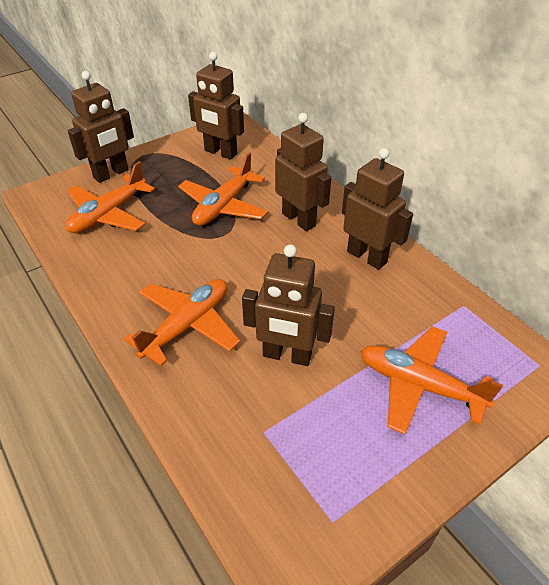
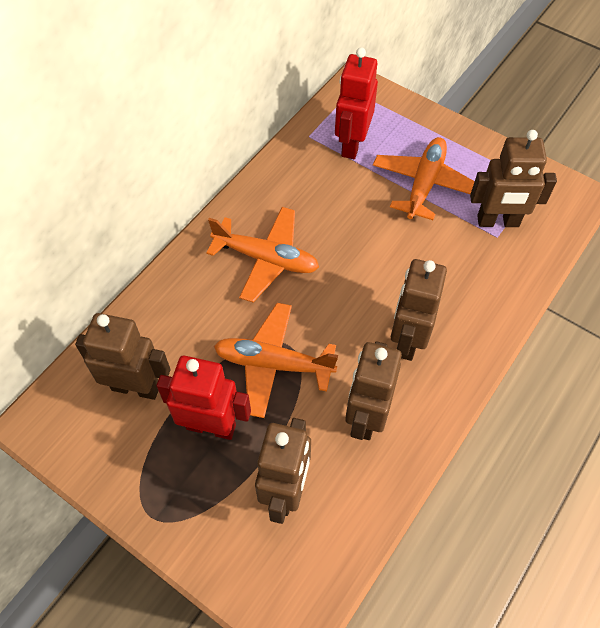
orange plane: [66,161,155,233] [124,279,240,366] [178,152,268,226] [361,326,503,435] = 4 -> [206,207,319,302] [214,303,338,418] [373,137,475,220] = 3
red robot: none = 0 -> [157,356,251,440] [335,47,378,159] = 2

